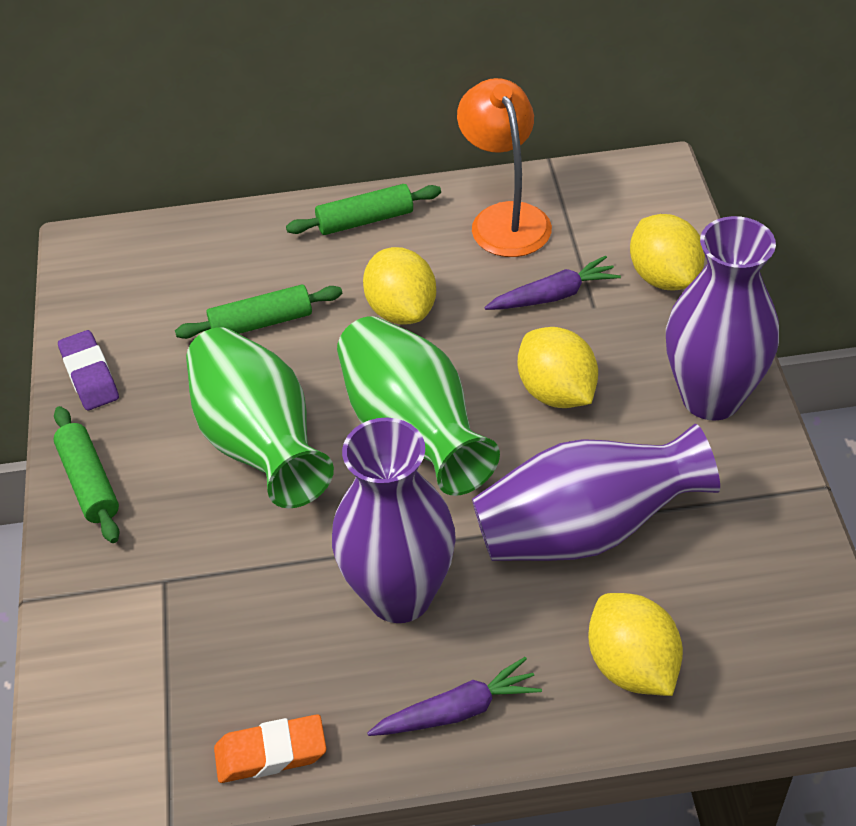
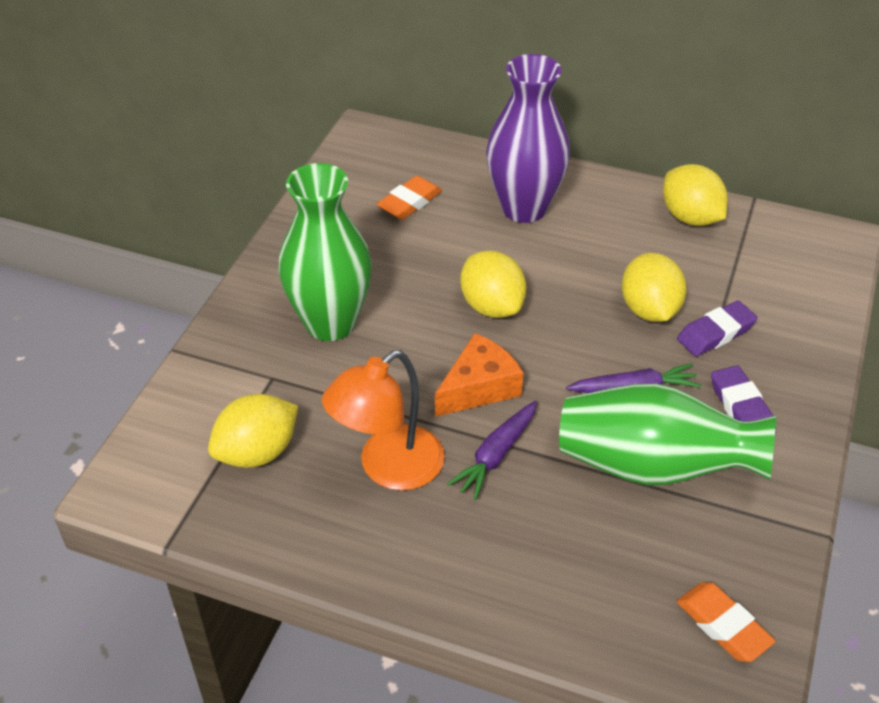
green rolling pin: [53,406,120,543] [175,285,342,339] [286,184,441,235] = 3 -> none = 0
orange cheese: none = 0 -> [435,333,523,417] = 1
orange eraser: [214,714,326,783] = 1 -> [377,176,442,220] [677,582,775,662] = 2
purple eraser: [58,330,119,410] = 1 -> [677,301,757,356] [711,365,776,434] = 2
purple vase: [332,417,456,623] [472,424,720,561] [666,216,779,421] = 3 -> [486,54,570,223] = 1

